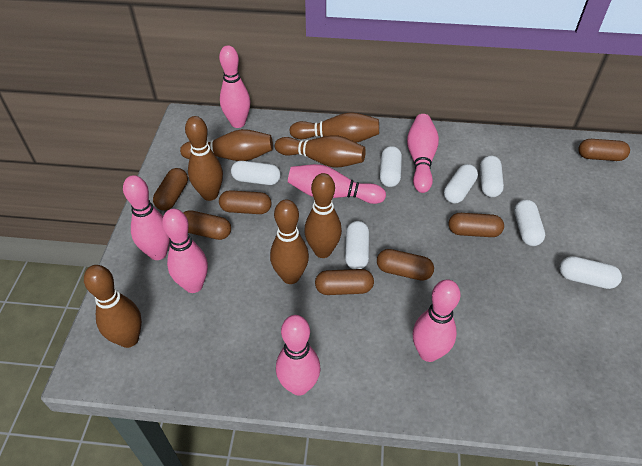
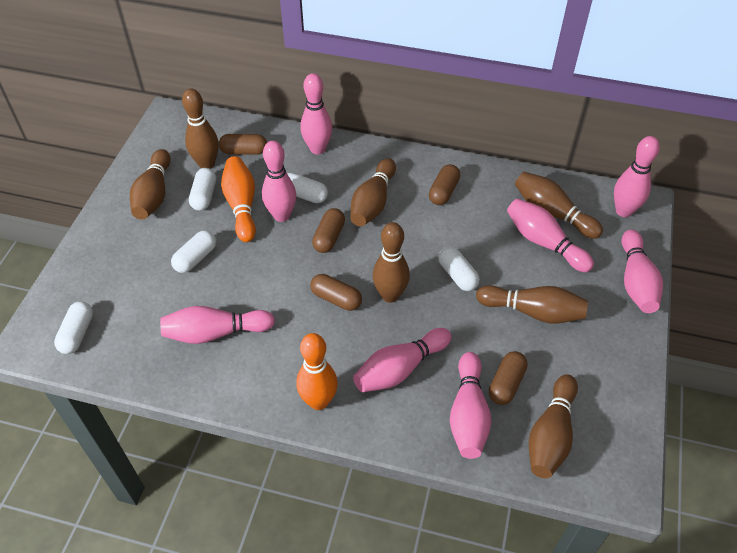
brown capsule: [153,168,188,210] [184,210,231,240] [219,190,271,214] [315,269,374,295] [377,249,434,281] [448,213,504,237] [578,139,630,161] = 7 -> [219,134,267,155] [310,274,362,311] [312,208,345,253] [429,164,460,205] [489,351,528,405] = 5
orange bowling pin: none = 0 -> [221,156,256,242] [296,333,338,410] = 2
pink bowling pin: [123,175,170,260] [162,209,208,293] [219,45,250,128] [276,315,320,396] [288,164,386,204] [407,114,439,193] [413,279,461,362] = 7 -> [160,306,275,344] [262,141,296,222] [300,73,332,155] [353,328,451,392] [450,352,492,459] [507,198,594,272] [614,136,660,217] [621,229,663,313] = 8
white capsule: [231,161,281,185] [345,221,369,269] [380,146,402,187] [444,164,478,204] [480,156,504,197] [514,200,545,246] [559,256,622,289] = 7 -> [54,301,93,354] [171,230,216,273] [189,168,216,211] [287,173,328,203] [438,246,480,291] = 5

